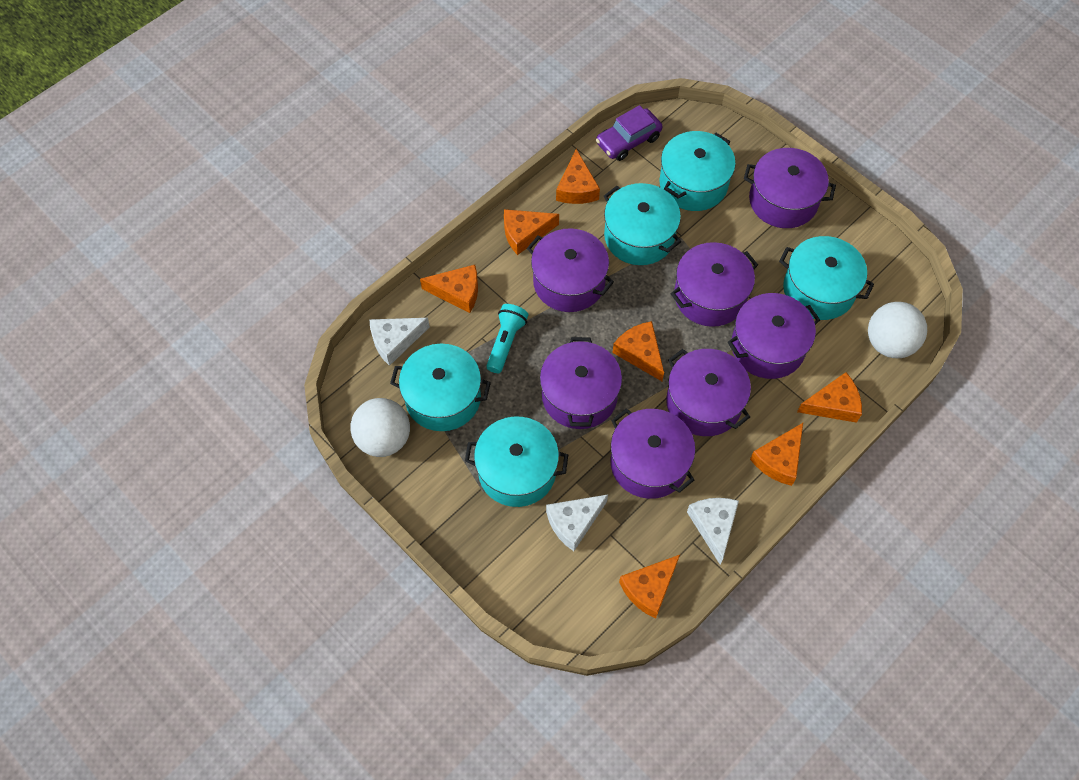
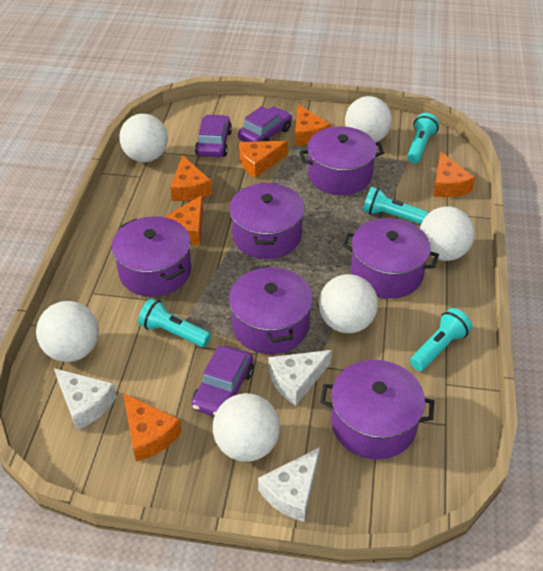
orange cheese: [420,265,478,313] [504,209,559,255] [556,149,600,204] [612,321,664,381] [619,555,680,619] [750,423,803,486] [797,372,862,423] = 7 -> [123,393,182,462] [165,195,203,245] [170,155,212,201] [239,141,288,178] [295,104,331,146] [433,151,475,197] = 6
purple car: [596,105,663,161] = 1 -> [192,346,254,417] [195,114,232,157] [238,106,292,142] = 3
purple pot: [527,228,614,312] [540,337,622,429] [610,409,695,499] [666,349,751,436] [671,242,758,327] [728,293,820,379] [744,148,836,228] = 7 -> [112,216,191,297] [229,183,305,259] [229,265,313,354] [299,126,384,195] [320,360,434,460] [342,218,439,299] = 6
turquoise flashlight: [486,304,529,373] = 1 -> [138,298,211,347] [363,187,428,224] [407,113,439,163] [410,308,472,371] = 4
turquoise pot: [390,344,491,431] [465,416,568,507] [604,183,681,265] [659,131,736,211] [779,236,874,320] = 5 -> none = 0
white ball: [350,398,410,457] [868,302,927,358] = 2 -> [36,301,99,362] [119,114,168,162] [213,393,280,462] [319,274,378,333] [345,96,392,142] [420,207,475,261] = 6

